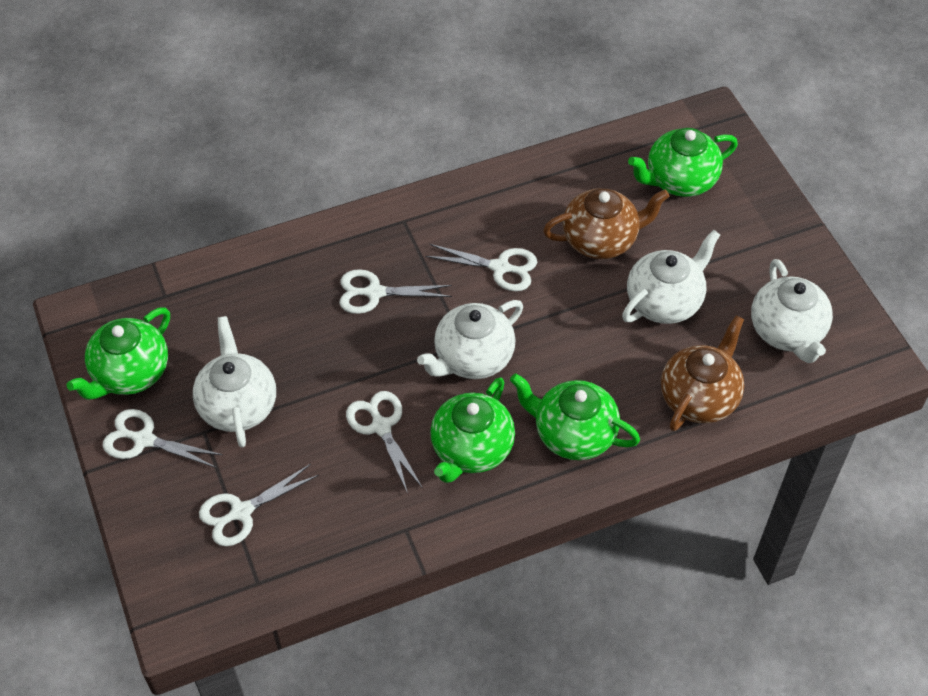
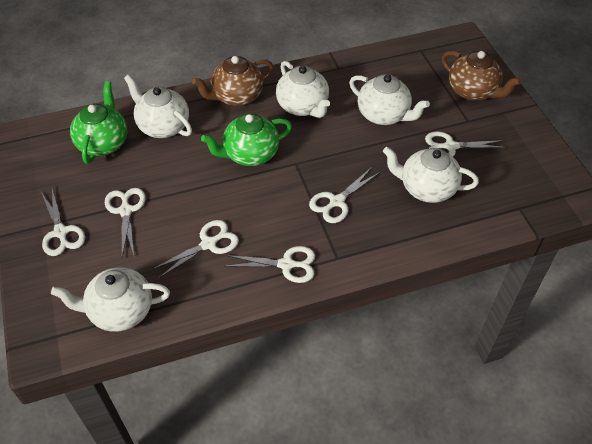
green teapot: [67,307,170,400] [430,377,515,483] [510,373,640,460] [628,128,738,197] = 4 -> [70,81,128,164] [201,113,292,166] = 2
white scissors: [103,409,223,468] [199,464,319,546] [339,269,452,314] [346,391,423,494] [425,244,537,291] = 5 -> [41,189,85,256] [105,188,146,256] [153,220,239,278] [224,246,315,283] [309,167,380,223] [425,131,507,156] = 6
white teapot: [193,316,276,448] [417,300,523,379] [622,230,720,324] [751,259,833,363] = 4 -> [51,267,170,332] [124,74,192,138] [276,61,330,118] [349,74,430,125] [383,147,479,203] = 5

